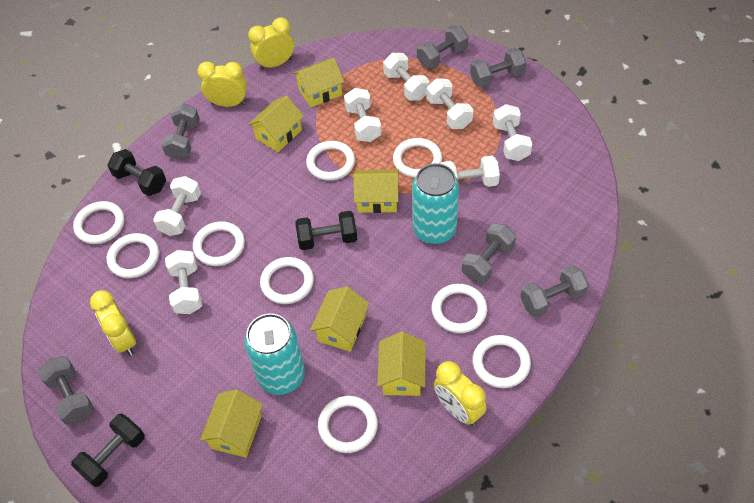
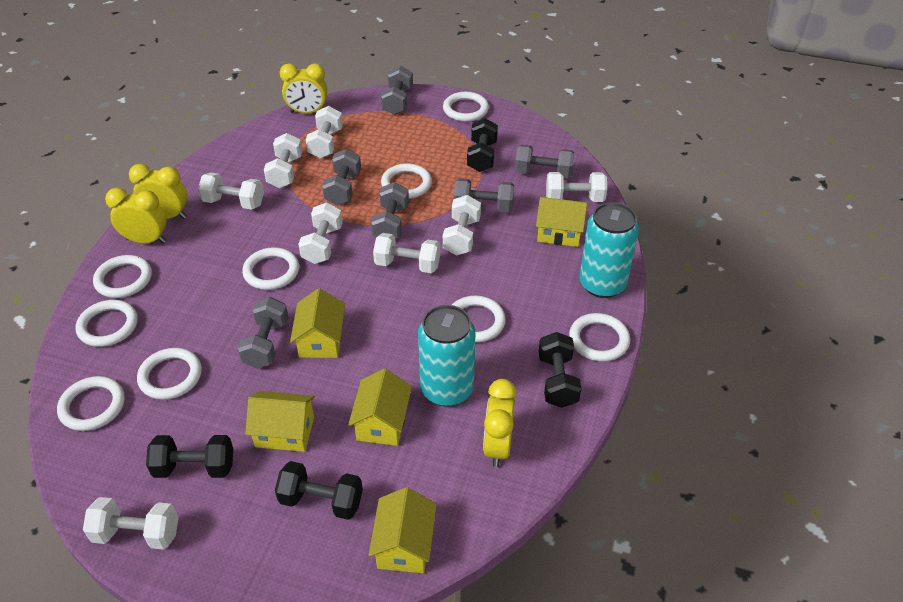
black dumbbell: [71,414,145,487] [107,149,166,196] [295,211,357,250] = 3 -> [146,435,233,478] [275,461,363,520] [467,118,498,172] [539,332,582,408] = 4
white dumbbell: [153,176,201,236] [165,250,202,314] [344,88,382,142] [383,53,429,101] [427,78,473,129] [441,156,500,187] [493,104,532,161] = 7 -> [83,497,179,550] [198,173,264,210] [264,133,302,188] [298,202,343,264] [305,106,343,159] [373,233,440,273] [443,195,481,255] [546,172,607,202] = 8
yellow house: [200,390,263,458] [248,96,304,152] [293,58,344,108] [310,286,370,352] [353,169,399,213] [377,332,426,396] = 6 -> [245,391,315,452] [290,288,345,358] [348,368,412,446] [368,487,437,573] [536,197,587,247] = 5

